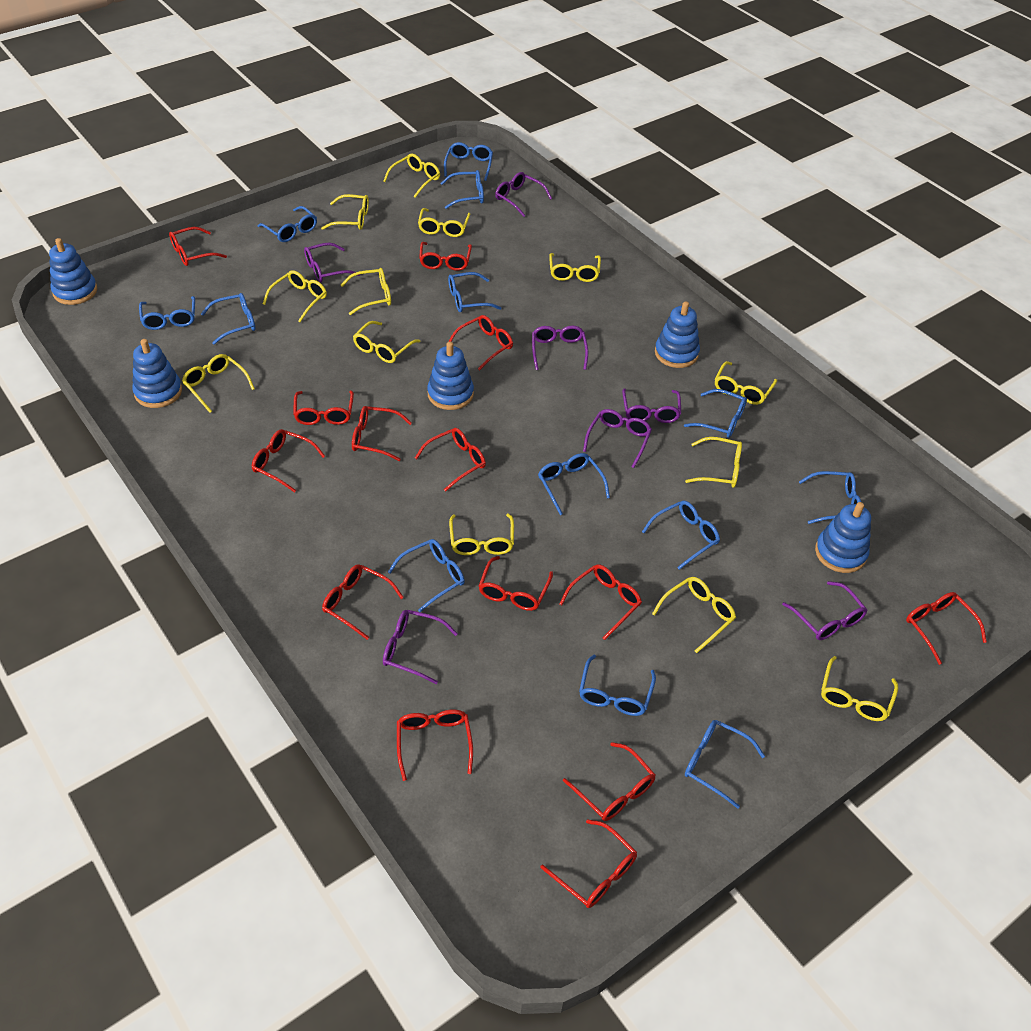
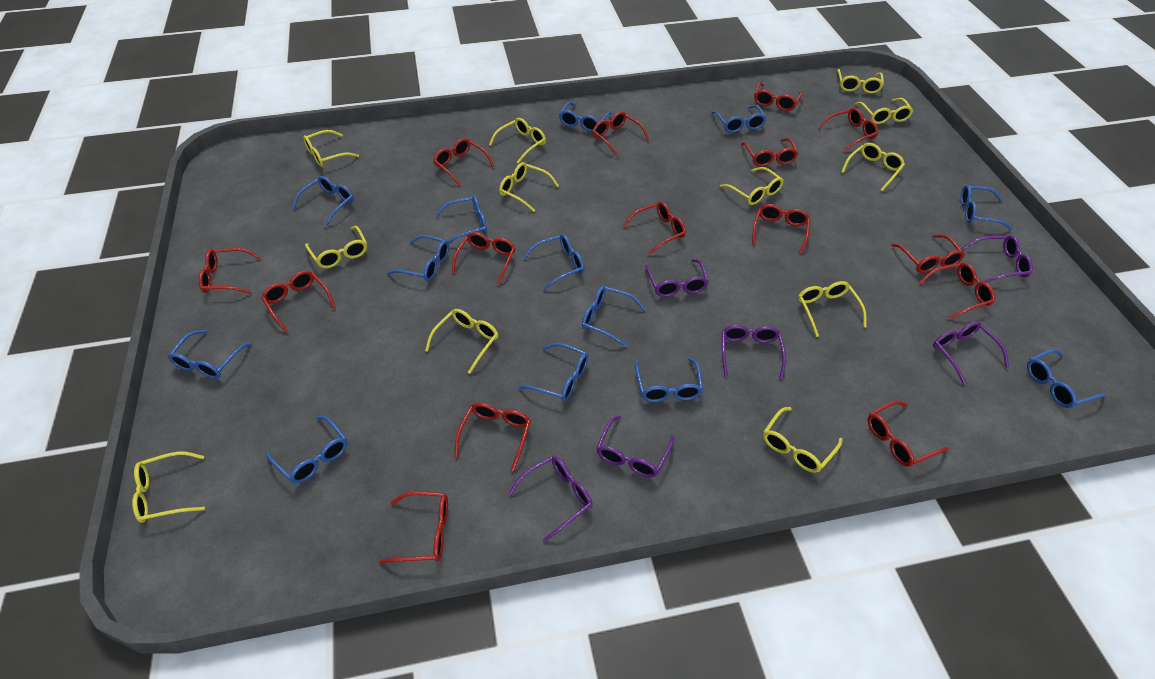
blue stacking toy: [49,238,97,305] [132,339,182,408] [427,342,474,410] [655,301,700,368] [815,502,871,573] = 5 -> none = 0
purple glasses: [304,243,360,282] [383,610,458,684] [495,172,552,217] [532,326,588,370] [583,409,652,468] [622,388,681,423] [782,581,867,640] = 7 -> [508,456,593,542] [597,416,674,478] [645,259,709,297] [722,325,786,379] [933,321,1009,385] [962,235,1033,283] = 6
red glasses: [169,227,227,266] [252,429,325,493] [293,391,354,425] [322,564,404,640] [352,406,412,461] [397,709,473,781] [415,428,486,492] [419,242,472,271] [449,315,513,370] [479,556,553,611] [540,819,637,908] [559,564,642,640] [563,742,656,821] [906,592,987,665] = 14 -> [199,248,261,294] [261,271,336,333] [379,491,448,564] [433,138,494,186] [452,232,516,285] [455,402,531,472] [592,112,649,157] [623,202,686,255] [742,138,798,166] [752,204,810,254] [754,82,803,111] [819,108,878,151] [868,401,949,467] [892,235,965,273] [918,263,995,319] = 15
yellow glasses: [182,354,255,413] [263,270,327,322] [321,194,369,230] [341,268,391,315] [353,321,420,363] [383,154,440,198] [418,208,470,237] [449,514,514,555] [549,253,601,282] [652,577,736,653] [685,437,742,488] [715,361,777,405] [821,656,898,721] = 13 -> [132,452,205,523] [303,130,359,167] [305,226,367,268] [425,309,498,374] [489,118,546,164] [499,162,559,212] [720,167,784,205] [763,407,843,473] [798,281,866,337] [837,69,884,94] [841,143,905,191] [856,98,913,124] = 12

